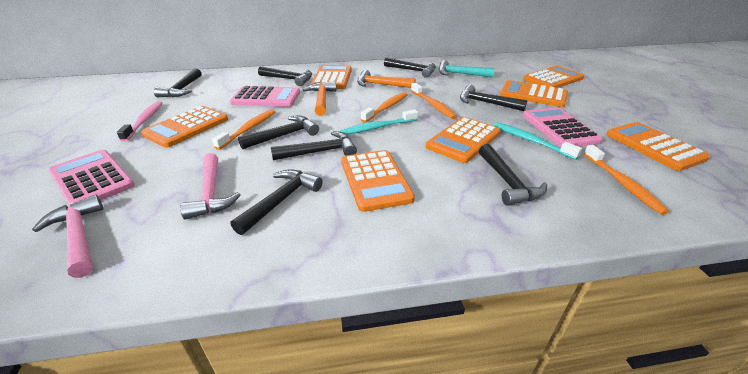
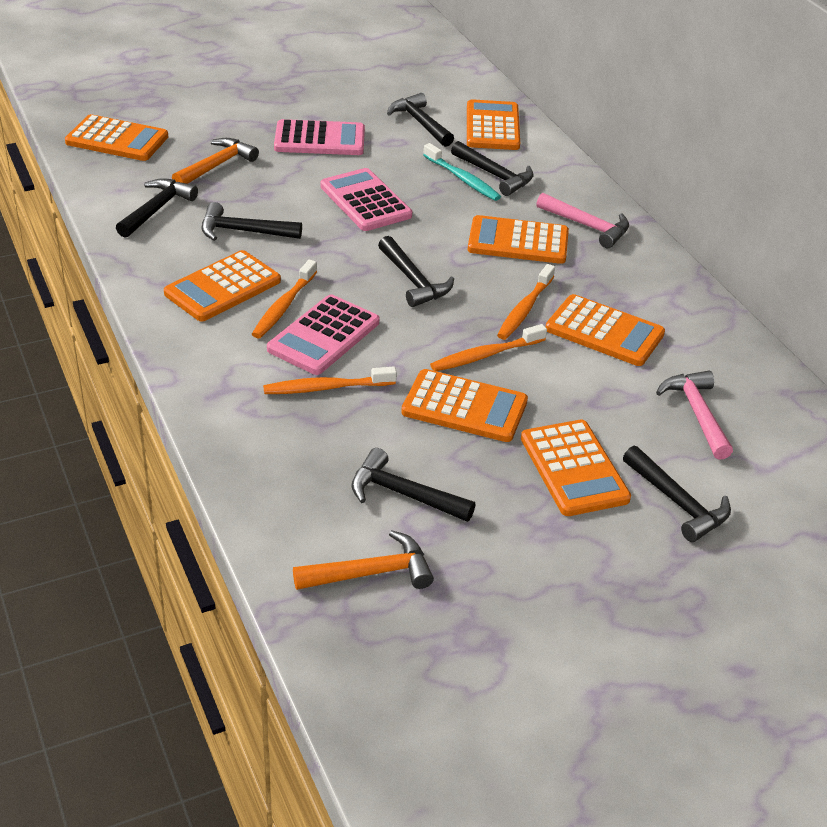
black hammer: [154,68,202,98] [231,169,323,235] [238,116,319,149] [258,66,312,86] [271,131,357,160] [384,57,436,78] [460,84,527,111] [479,144,547,206] = 8 -> [116,178,198,238] [201,202,302,241] [351,448,475,522] [378,236,454,307] [387,93,454,147] [451,141,533,196] [623,446,731,542] = 7
pink toothbrush: [117,101,163,142] = 1 -> none = 0
turquoise hammer: [439,60,495,78] = 1 -> none = 0
turquoise toothbrush: [340,109,418,135] [494,122,582,160] = 2 -> [423,143,501,201] = 1

